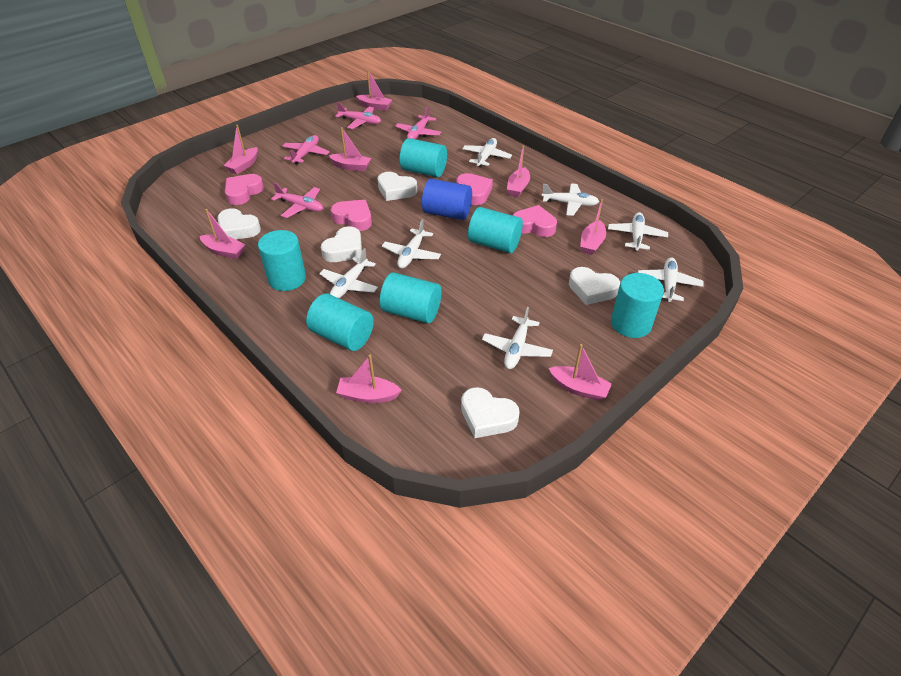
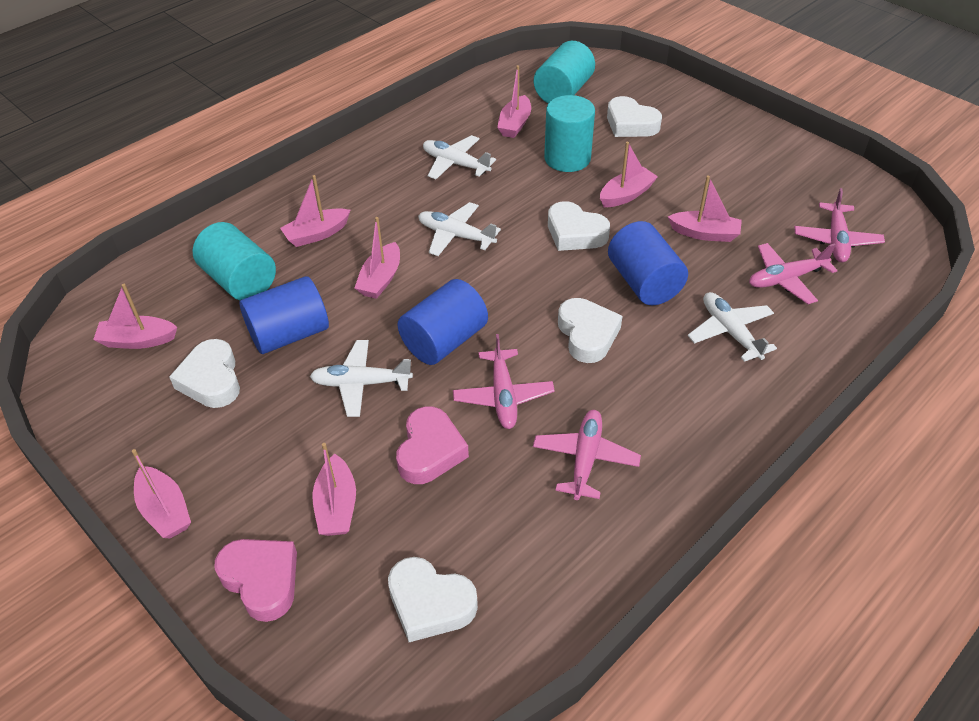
blue cylinder: [422,179,472,220] = 1 -> [239,276,329,354] [398,279,488,365] [608,221,688,305] = 3
pink heart: [225,174,264,205] [331,200,372,231] [456,173,493,205] [512,205,557,237] = 4 -> [215,539,297,622] [396,406,469,484] = 2
turquoise cylinder: [258,230,306,291] [306,294,374,351] [380,273,441,323] [400,138,447,177] [468,207,523,253] [611,273,664,338] = 6 -> [193,222,276,300] [534,41,595,103] [544,95,595,172] = 3
white plane: [319,248,378,298] [382,219,441,269] [462,138,512,167] [482,307,553,369] [542,183,599,216] [608,212,668,251] [638,257,704,302] = 7 -> [310,340,413,417] [418,202,501,256] [423,135,496,179] [688,292,777,362] = 4

